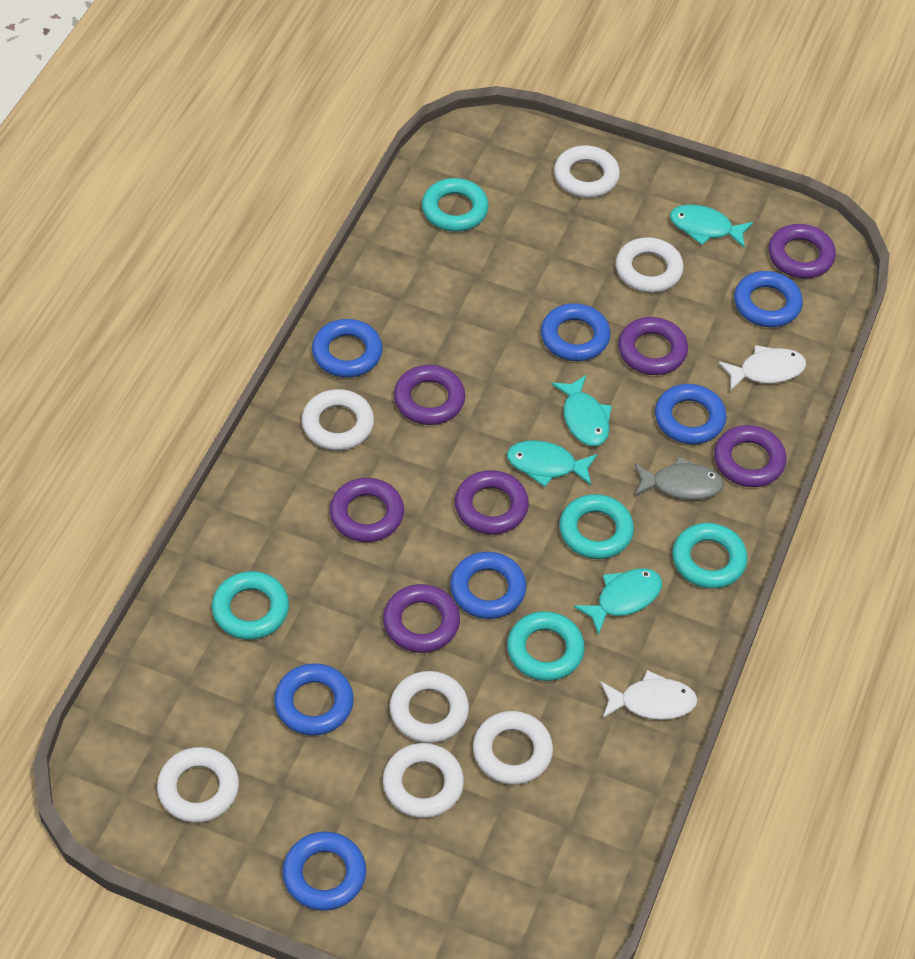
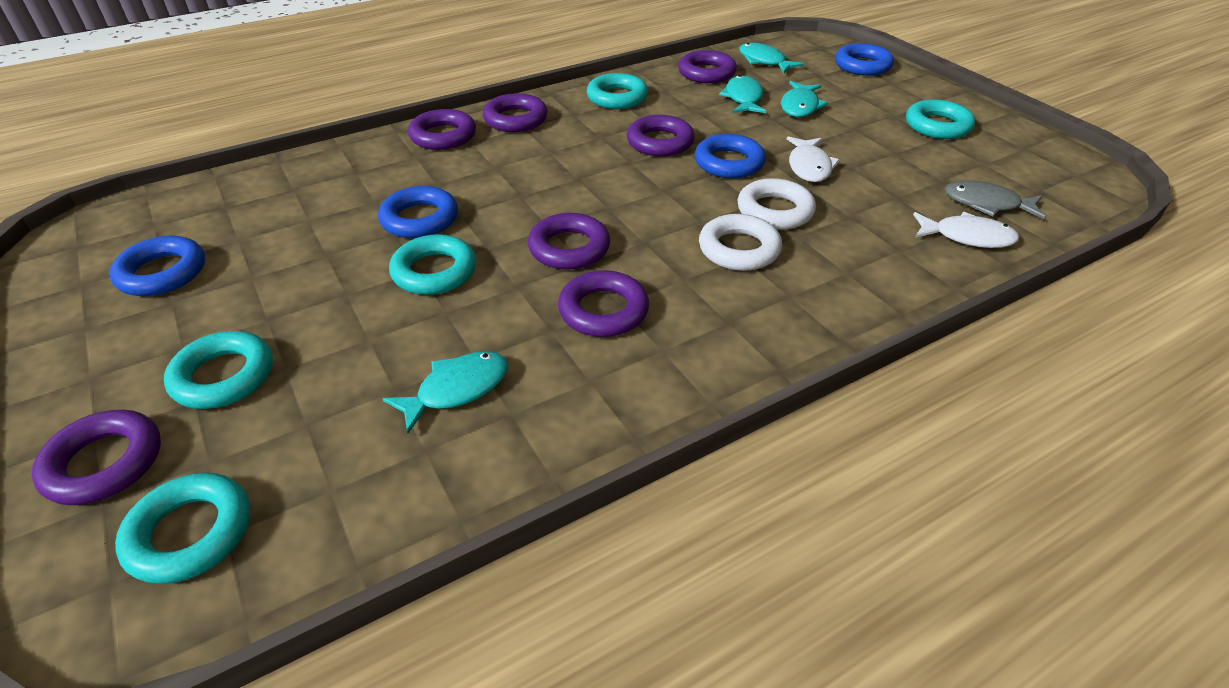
blue ring: [274,663,354,736] [283,832,366,911] [312,319,382,378] [450,552,526,619] [541,303,610,361] [655,384,726,444] [734,271,803,327] = 7 -> [109,236,205,296] [378,186,458,238] [695,134,766,178] [835,43,894,76] = 4
white ring: [157,747,239,823] [302,389,374,450] [383,743,464,818] [390,671,469,743] [473,711,553,785] [554,146,620,198] [616,237,684,293] = 7 -> [699,214,782,271] [738,178,816,230] = 2

